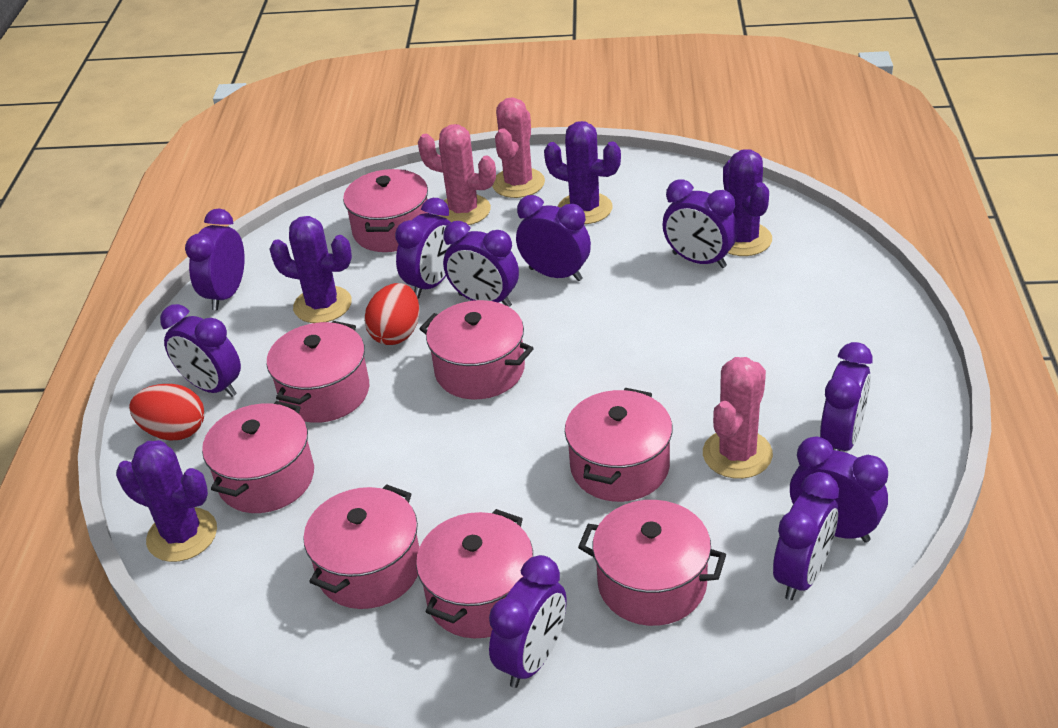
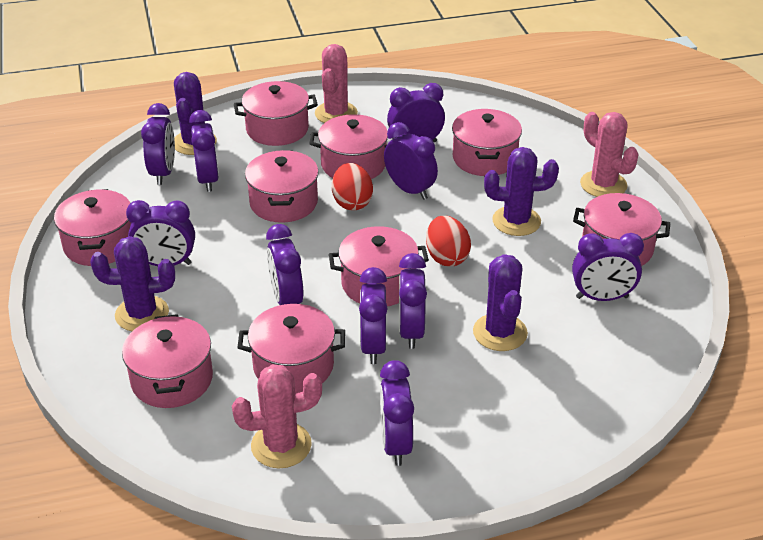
pink pot: [202,401,314,513] [267,321,369,423] [303,484,419,609] [343,169,428,252] [416,509,533,638] [419,300,534,399] [565,388,673,502] [578,500,726,626] = 8 -> [54,189,131,266] [122,314,213,408] [234,81,318,146] [237,304,345,393] [245,150,319,223] [310,114,396,179] [329,226,429,306] [452,109,522,176] [573,193,671,266] = 9

